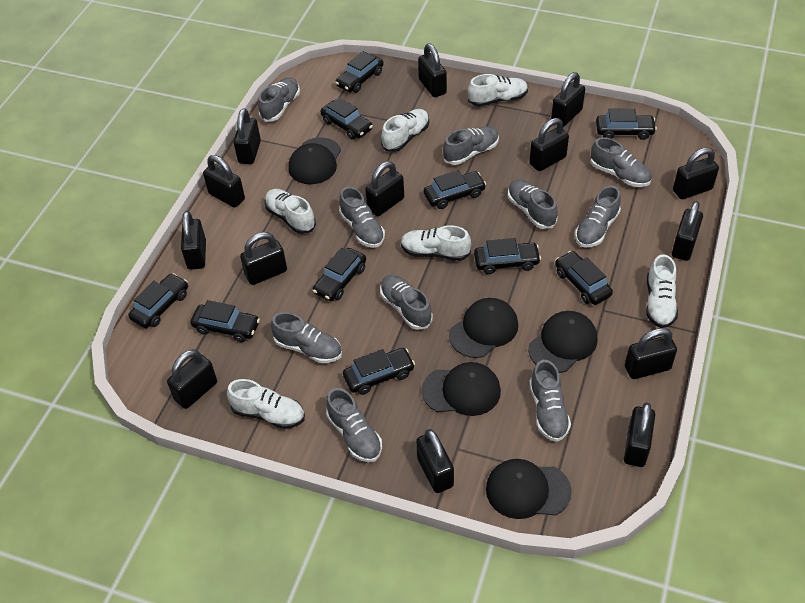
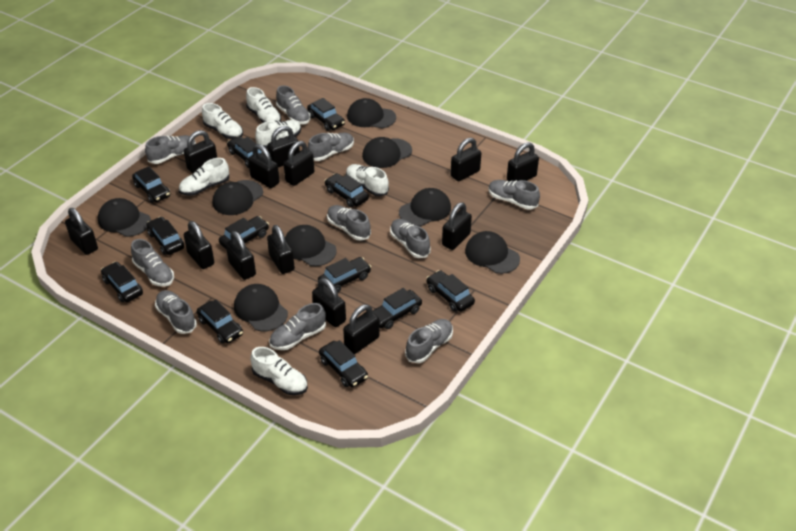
black cap: [288,137,341,184] [422,362,501,416] [449,298,518,358] [486,459,572,519] [528,311,597,373] = 5 -> [98,198,151,237] [213,180,263,215] [234,284,288,331] [285,225,337,266] [347,98,396,128] [362,137,412,168] [399,188,451,226] [465,231,520,274] = 8
black car: [128,273,188,328] [191,300,260,342] [313,248,366,301] [320,97,373,140] [335,51,384,93] [343,348,415,395] [424,170,486,209] [474,238,541,274] [555,251,613,305] [596,109,657,140] = 10 -> [101,262,143,302] [132,166,170,203] [146,217,184,255] [197,299,243,343] [219,216,269,249] [227,136,265,168] [307,98,345,131] [318,257,371,292] [319,340,368,388] [325,173,369,207] [373,288,422,329] [426,270,475,312] = 12
black padlock: [167,349,217,409] [181,211,206,270] [203,155,245,208] [234,108,261,164] [240,232,287,285] [365,161,404,216] [416,429,454,493] [418,44,447,97] [529,118,569,171] [551,72,585,127] [624,403,655,467] [625,328,677,379] [672,201,703,261] [673,148,719,199] = 14 -> [65,208,98,255] [184,130,217,174] [184,221,214,269] [226,231,256,280] [248,144,279,188] [267,126,300,168] [267,225,295,274] [284,141,314,186] [312,278,346,327] [343,304,380,354] [442,202,472,250] [450,138,481,181] [507,142,539,181] = 13

